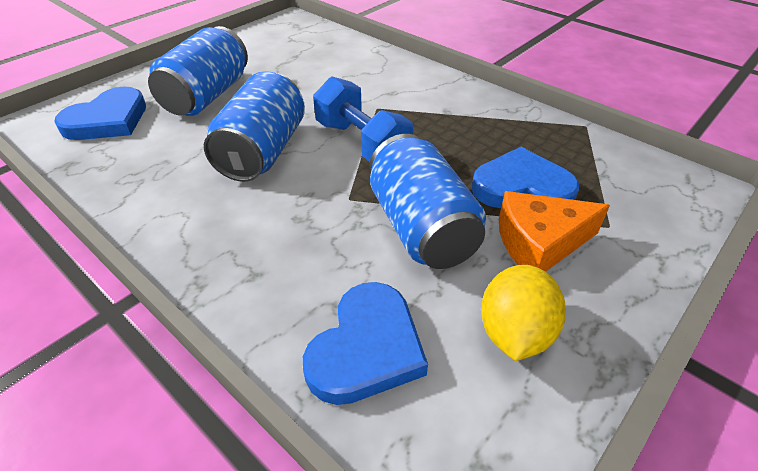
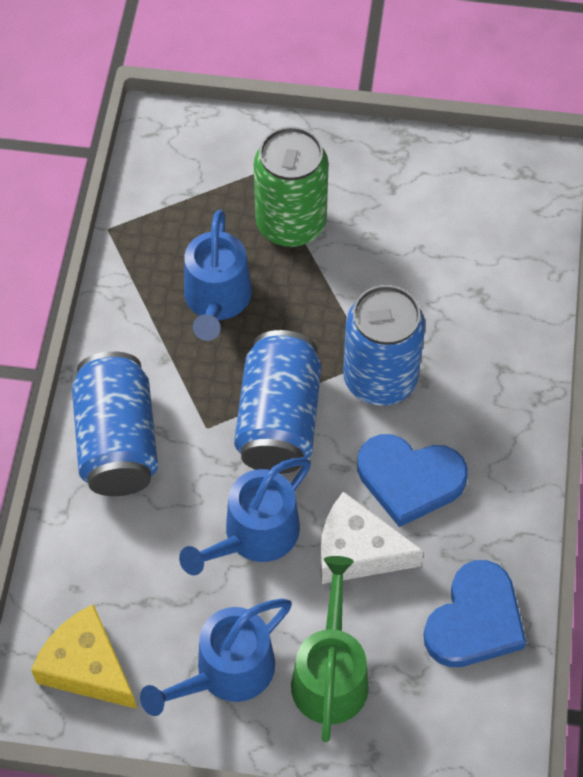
blue dumbbell: [313,76,413,162] = 1 -> none = 0
blue heart: [54,87,146,140] [303,282,428,405] [471,147,579,208] = 3 -> [357,434,468,527] [423,560,526,667] = 2
blue watering can: none = 0 -> [140,599,292,716] [179,457,311,575] [184,210,252,341] = 3
green can: none = 0 -> [254,126,329,247] = 1
green watering can: none = 0 -> [291,556,369,742] = 1
orange cheese: [499,191,610,272] = 1 -> none = 0
white cheese: none = 0 -> [320,492,424,584] = 1
yellow cheese: none = 0 -> [31,604,137,709] = 1
yellow lemon: [481,265,566,361] = 1 -> none = 0

